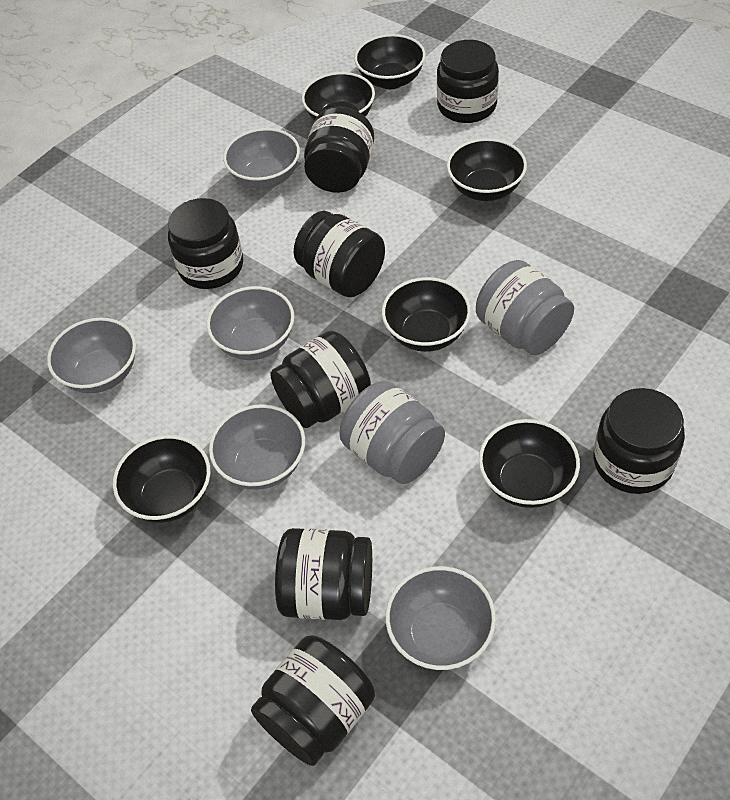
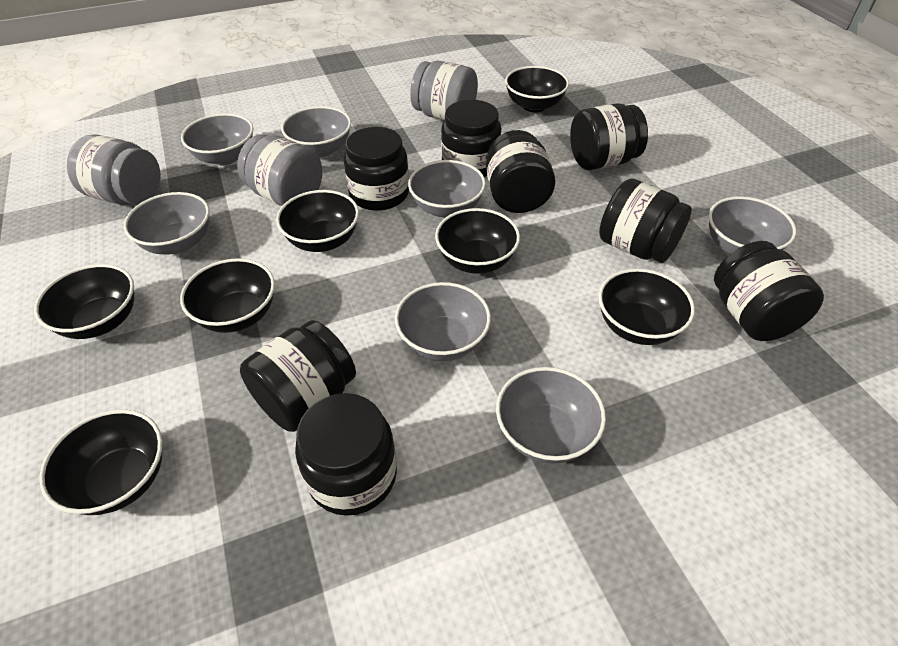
black bowl: [113,435,210,523] [302,72,375,121] [354,34,426,89] [382,277,471,352] [447,138,527,201] [479,419,580,508] = 6 -> [34,264,134,339] [39,409,163,515] [180,258,275,333] [276,190,359,252] [435,208,520,274] [505,66,569,112] [598,269,695,345] = 7
grey bowl: [47,318,136,393] [207,286,294,360] [209,404,305,490] [223,128,300,189] [386,566,496,670] = 5 -> [124,192,209,255] [181,113,254,166] [281,106,351,157] [395,282,491,361] [408,160,486,218] [496,367,606,464] [708,196,796,255] = 7
grey jar: [340,381,445,484] [476,260,574,355] = 2 -> [67,134,160,205] [237,134,322,206] [410,61,478,121] = 3

